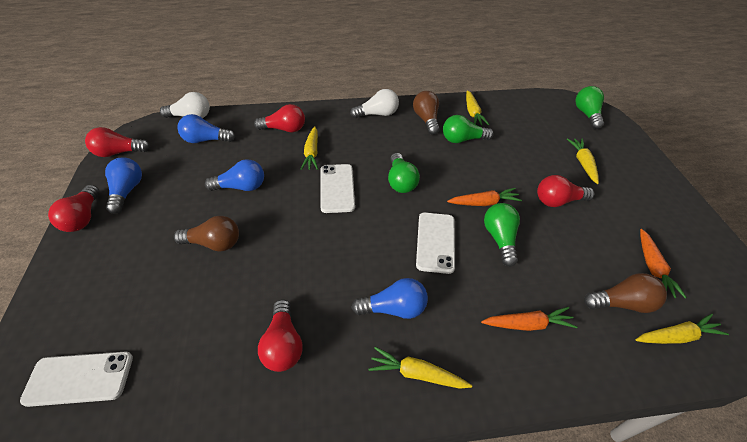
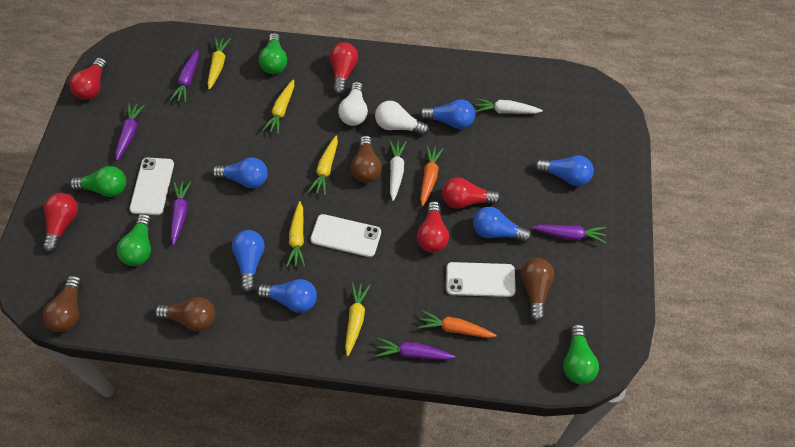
blue light bulb: [105,157,142,214] [177,114,235,143] [205,159,264,191] [351,278,428,319] = 4 -> [212,157,268,188] [232,230,265,292] [257,279,317,313] [419,99,475,129] [473,207,532,242] [534,155,594,186] = 6
brown light bulb: [174,216,239,252] [413,91,440,135] [584,273,667,313] = 3 -> [43,275,82,332] [155,297,216,331] [351,135,382,183] [521,258,554,322] = 4
orange carrot: [447,188,522,206] [481,307,578,331] [640,229,687,298] = 3 -> [418,310,497,338] [420,145,444,207] = 2
purple carrot: none = 0 -> [115,103,145,161] [170,50,199,103] [171,181,191,246] [375,338,456,360] [532,225,606,243] = 5
white carrot: none = 0 -> [389,140,407,201] [475,98,543,114] = 2

